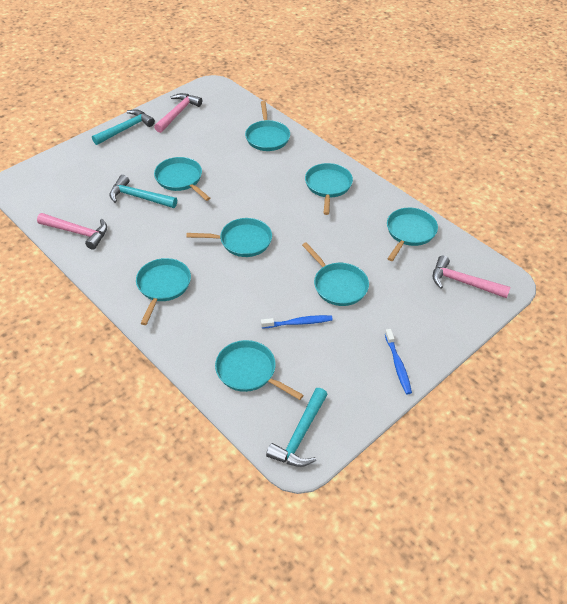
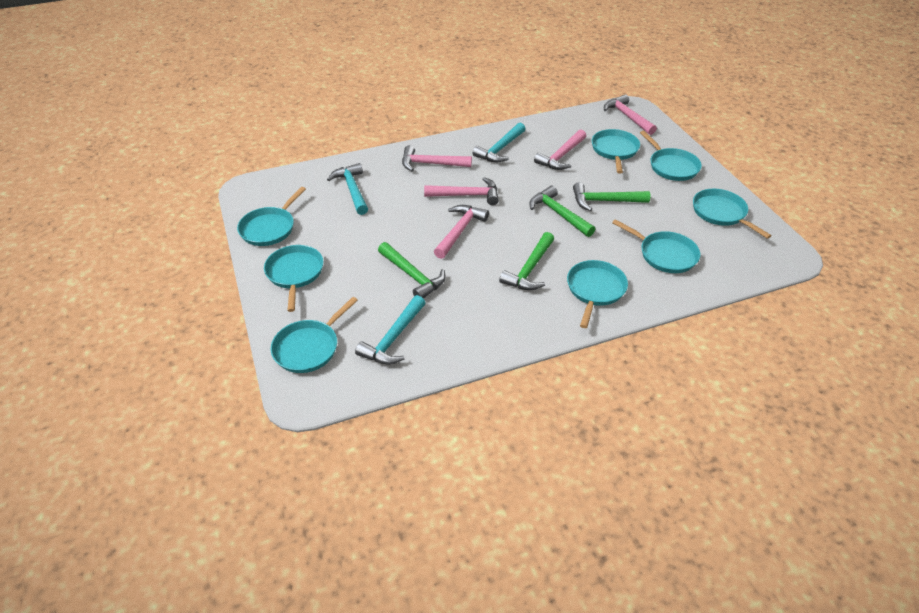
blue toothbrush: [261,315,333,328] [385,329,412,394] = 2 -> none = 0
green hammer: none = 0 -> [378,242,446,299] [499,232,554,290] [529,186,595,237] [573,182,650,211] = 4
pink hammer: [37,213,107,250] [154,93,202,133] [432,255,511,298] = 3 -> [402,145,472,171] [424,177,499,205] [434,205,489,259] [534,130,586,170] [604,94,657,135] = 5

